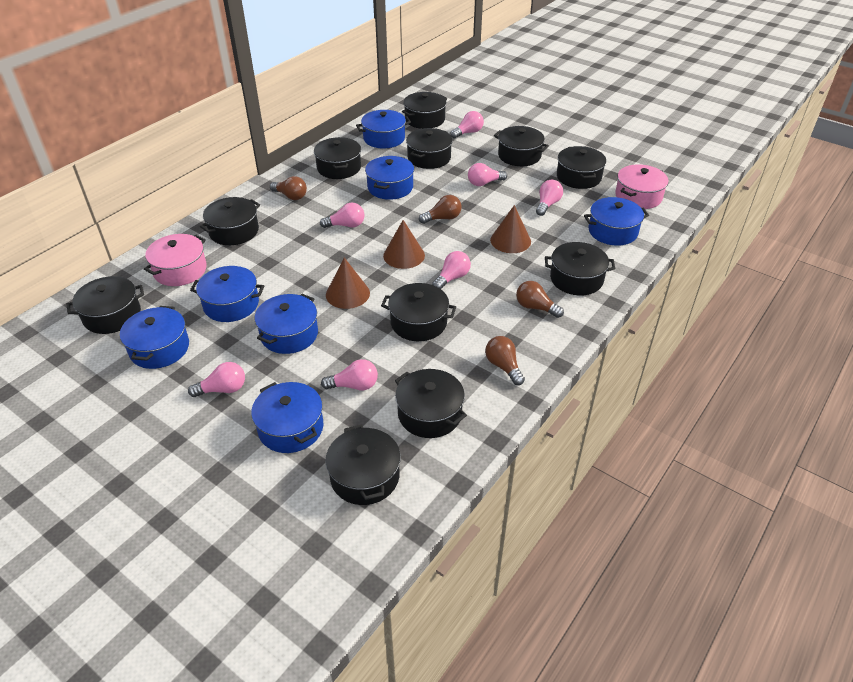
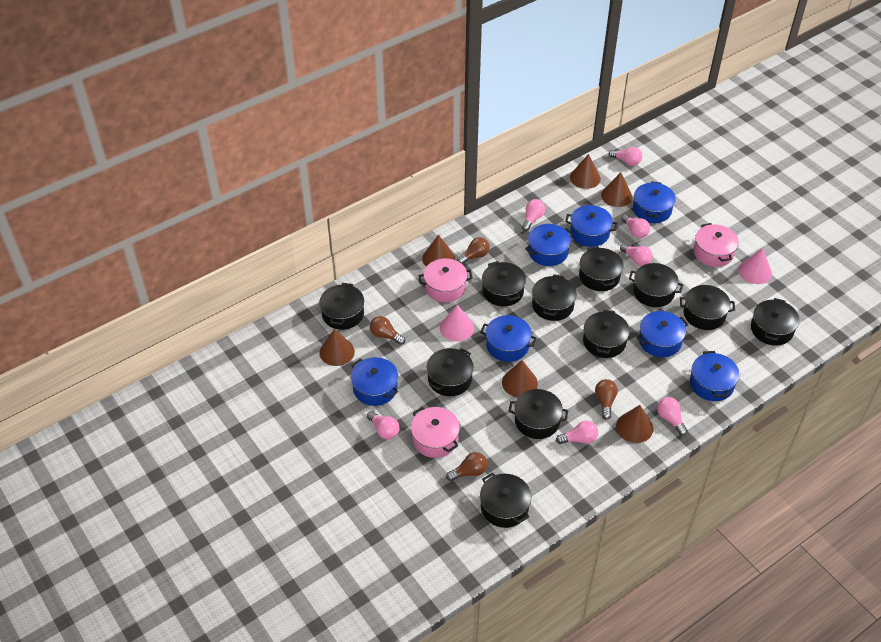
brown cone: [326,258,370,309] [383,220,425,269] [490,205,531,253] = 3 -> [319,329,355,366] [422,235,455,267] [502,360,538,397] [570,154,601,189] [601,172,632,207] [616,405,653,443] = 6
pink cone: none = 0 -> [440,304,474,341] [738,248,772,284] = 2
pink pot: [144,234,207,286] [615,164,669,209] = 2 -> [411,407,460,458] [418,258,473,302] [694,223,739,267] = 3

